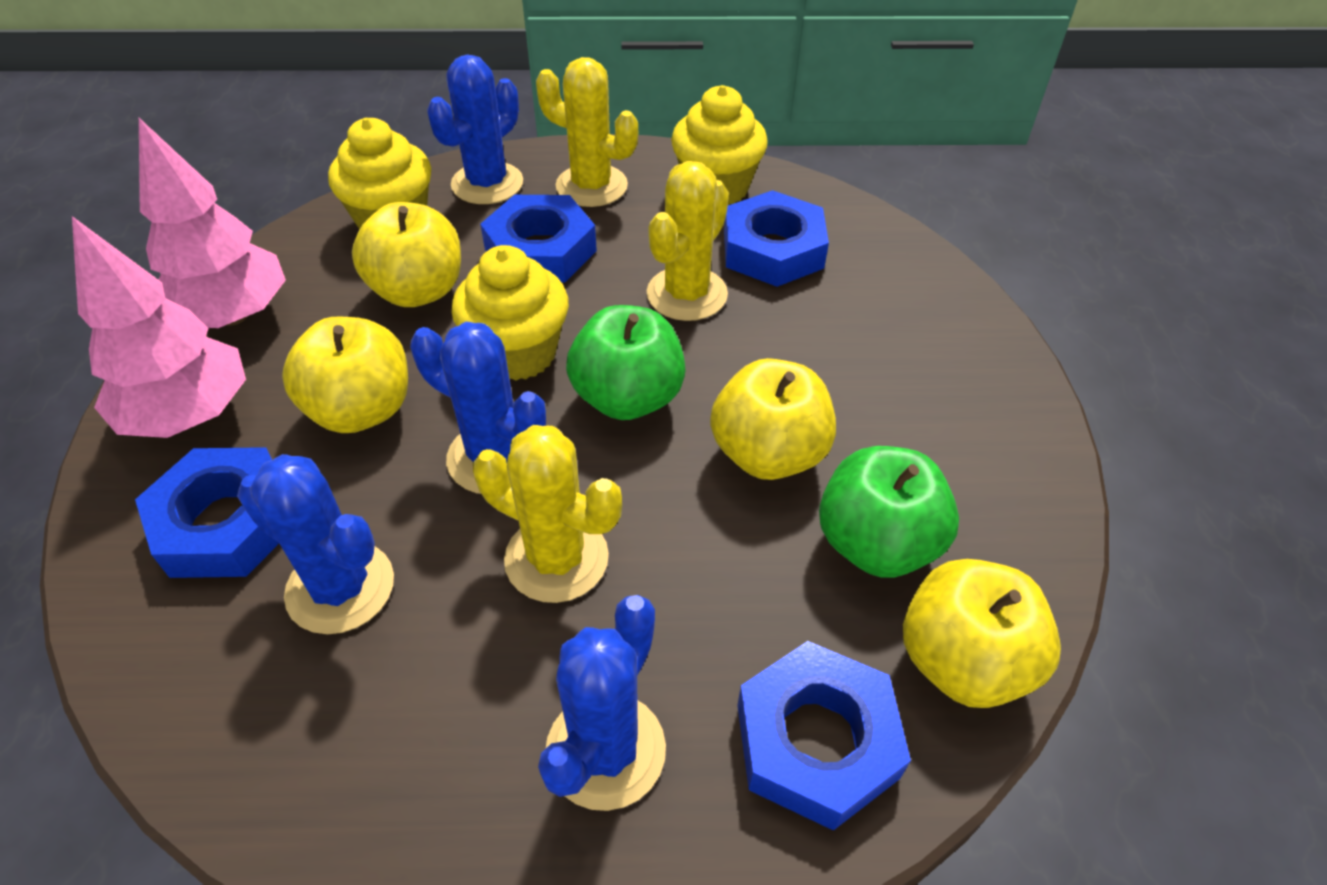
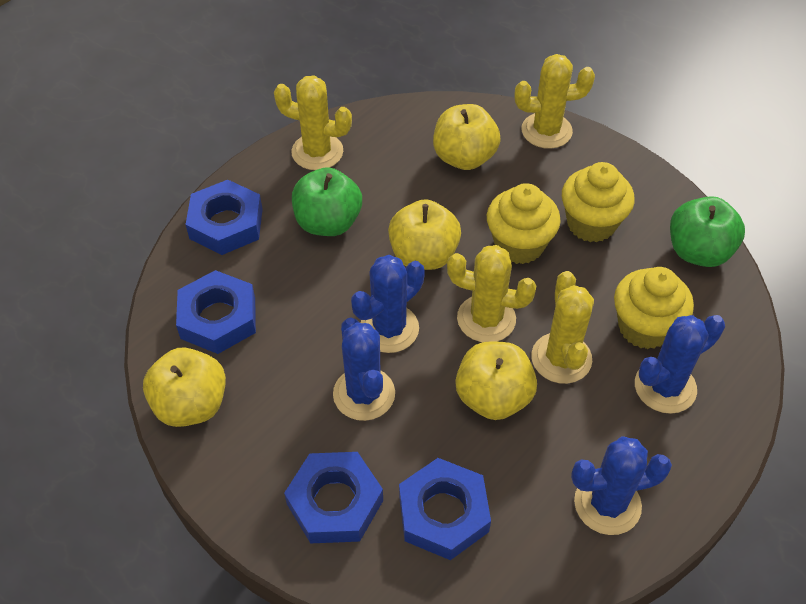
pink tree: [72,216,246,438] [139,118,286,328] = 2 -> none = 0
yellow cactus: [473,425,622,603] [536,57,638,207] [647,161,729,321] = 3 -> [274,75,352,170] [447,245,536,342] [515,54,595,149] [531,271,594,384] = 4

